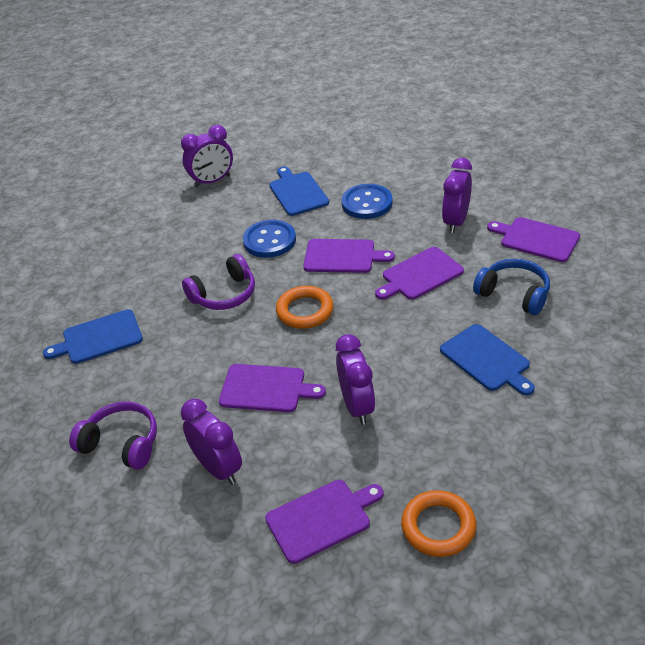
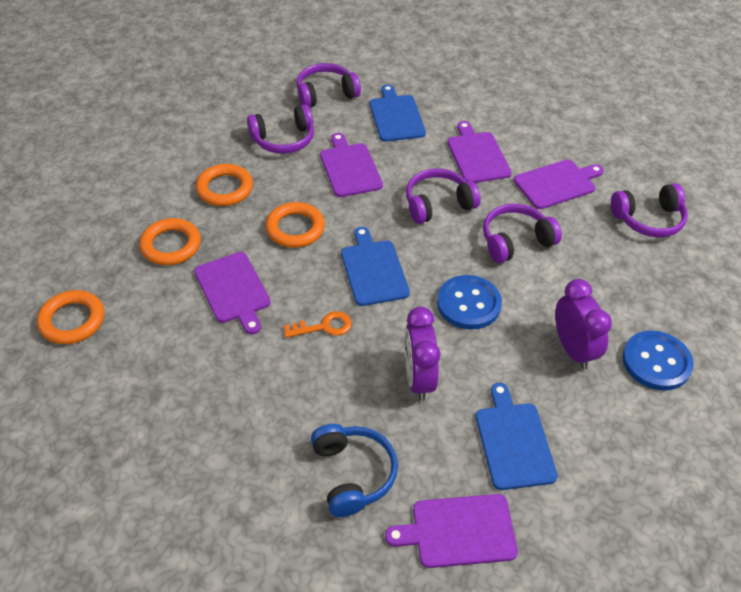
orange key: none = 0 -> [284,311,352,338] = 1
orange ring: [276,286,333,329] [401,490,476,557] = 2 -> [37,290,104,344] [139,218,201,265] [196,164,253,206] [266,202,325,248] = 4
purple clock: [181,125,233,187] [181,399,242,485] [336,334,375,425] [442,158,472,233] = 4 -> [404,307,441,401] [555,279,612,370] = 2
purple headphones: [69,401,157,470] [182,254,255,310] = 2 -> [247,105,314,154] [296,63,361,107] [406,168,480,224] [483,204,562,263] [611,183,688,237] = 5

